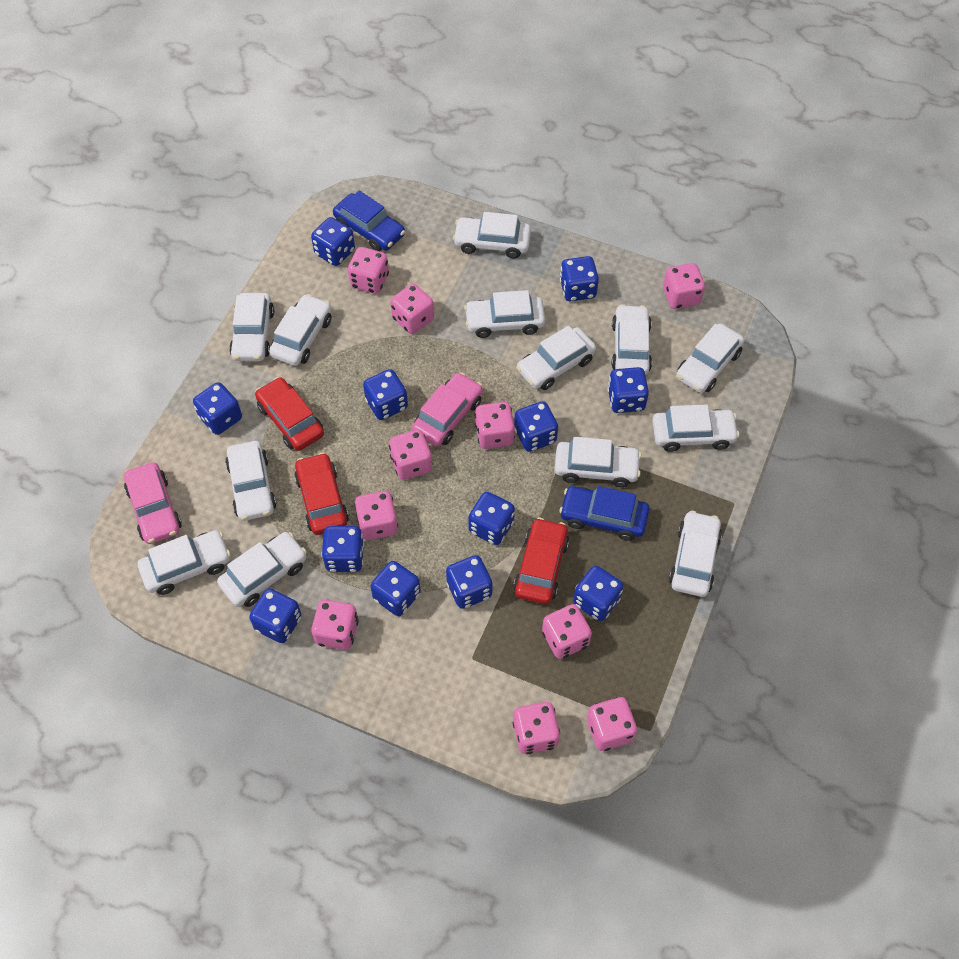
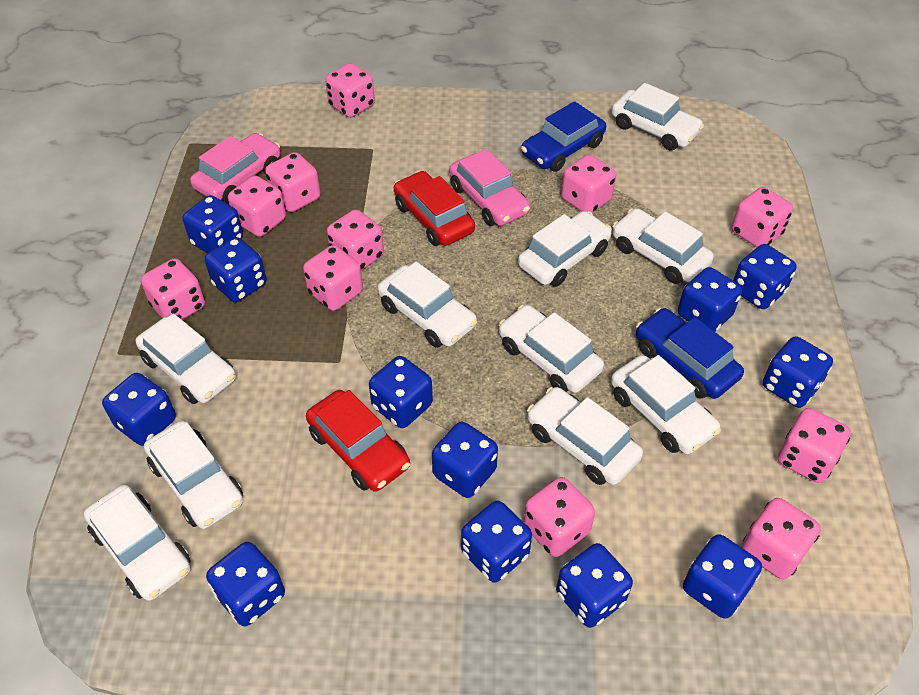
pink dice: [311,600,359,650] [348,247,389,294] [354,491,398,540] [389,430,432,480] [390,284,434,334] [475,402,515,449] [513,702,560,754] [542,604,592,659] [587,697,637,751] [663,263,705,309] = 10 -> [141,258,205,320] [228,176,286,237] [265,152,320,212] [303,245,363,311] [325,63,375,118] [327,210,384,271] [524,477,595,557] [561,154,616,213] [732,187,793,248] [742,498,821,579] [778,408,851,483] = 11
red car: [255,377,324,451] [294,453,349,535] [513,518,569,604] = 3 -> [306,390,410,492] [394,171,475,246] = 2
white car: [138,530,231,595] [217,532,307,607] [225,441,277,521] [229,293,274,361] [269,294,331,366] [453,212,531,258] [464,290,545,338] [516,326,596,390] [555,437,641,487] [612,304,652,375] [652,405,739,452] [669,511,722,597] [676,323,744,393] = 13 -> [84,485,191,601] [136,313,236,404] [144,421,243,529] [378,262,477,348] [499,305,604,393] [518,211,612,287] [527,387,643,485] [611,355,721,454] [612,83,704,150] [612,208,714,284] = 10

